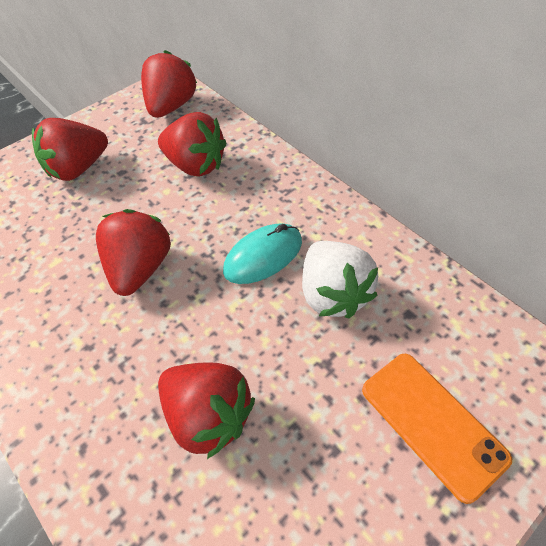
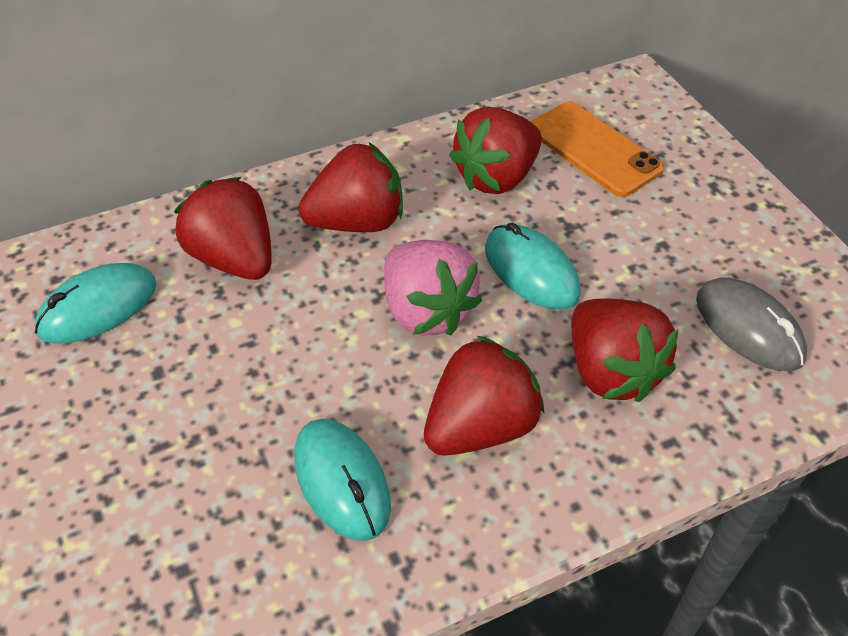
grey mouse: none = 0 -> [696,278,807,371] = 1
pink strawberry: none = 0 -> [384,240,482,335] = 1
turquoise mouse: [223,223,302,284] = 1 -> [35,263,156,343] [294,419,391,541] [485,223,581,309] = 3
white strawberry: [302,241,378,318] = 1 -> none = 0

